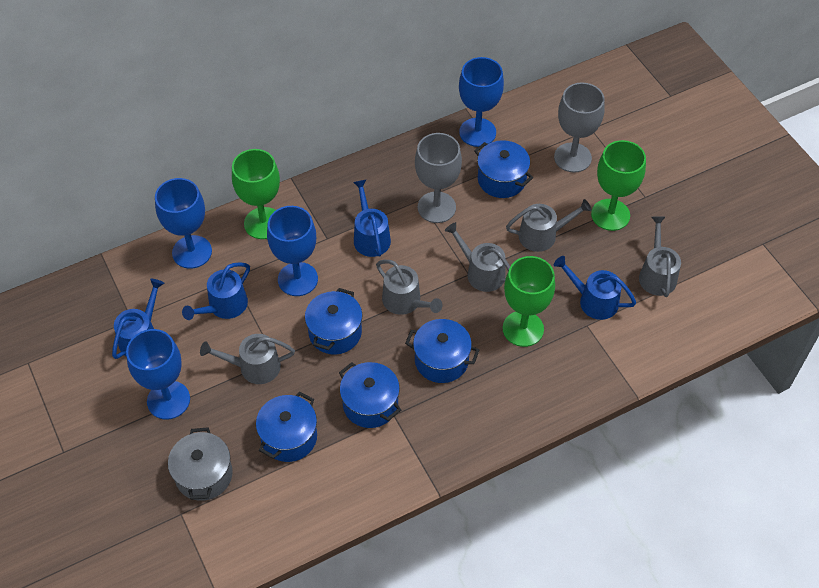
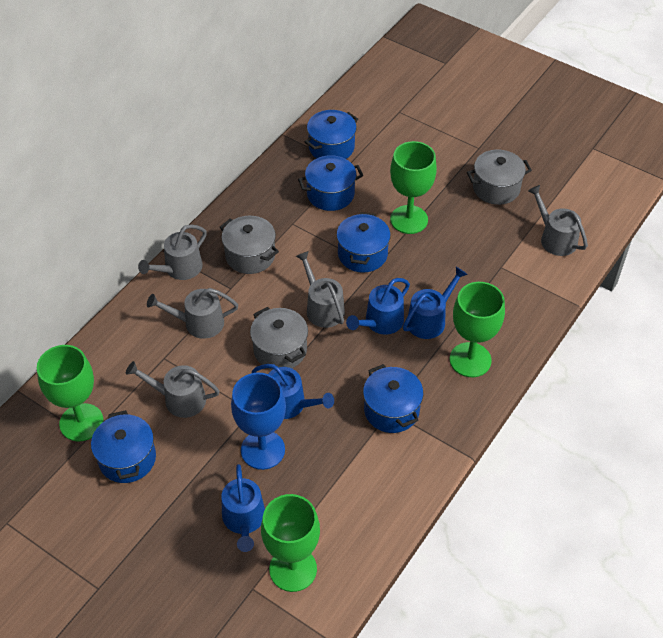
blue goblet: [126,329,190,419] [155,178,212,269] [267,206,318,296] [459,57,504,147] = 4 -> [231,373,286,470] = 1
green goblet: [232,149,280,239] [503,256,555,347] [591,140,646,231] = 3 -> [37,345,104,442] [261,494,320,592] [390,141,437,234] [450,282,505,377] = 4
grey goblet: [415,133,462,223] [554,82,605,173] = 2 -> none = 0
grey pot: [168,427,233,501] = 1 -> [220,216,279,274] [250,307,308,370] [467,150,532,205] = 3

